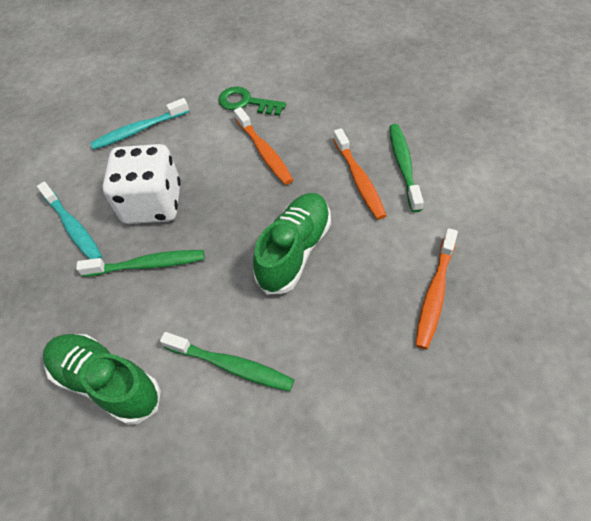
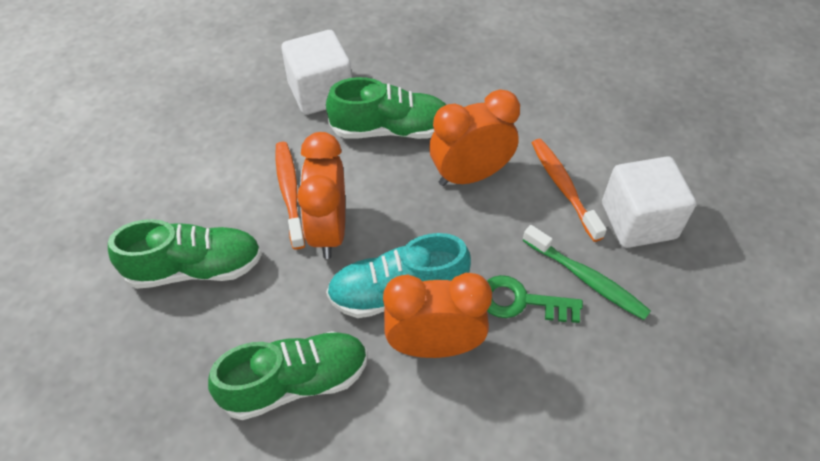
green shoe: [43,334,161,425] [253,193,331,295] = 2 -> [108,219,262,289] [208,331,368,420] [326,77,446,139] = 3
green toothbrush: [76,250,204,277] [160,332,295,391] [389,124,424,212] = 3 -> [523,225,651,320] = 1
orange clock: none = 0 -> [297,132,345,259] [383,273,492,358] [429,90,520,186] = 3
orange toothbrush: [234,107,293,185] [333,128,387,220] [415,228,458,350] = 3 -> [276,142,305,250] [532,139,607,242] = 2
turquoise shoe: none = 0 -> [326,233,471,318] = 1
turquoise toothbrush: [37,182,102,259] [90,98,189,150] = 2 -> none = 0
white cube: none = 0 -> [282,30,352,115] [602,156,696,248] = 2
white dice: [103,144,181,224] = 1 -> none = 0

